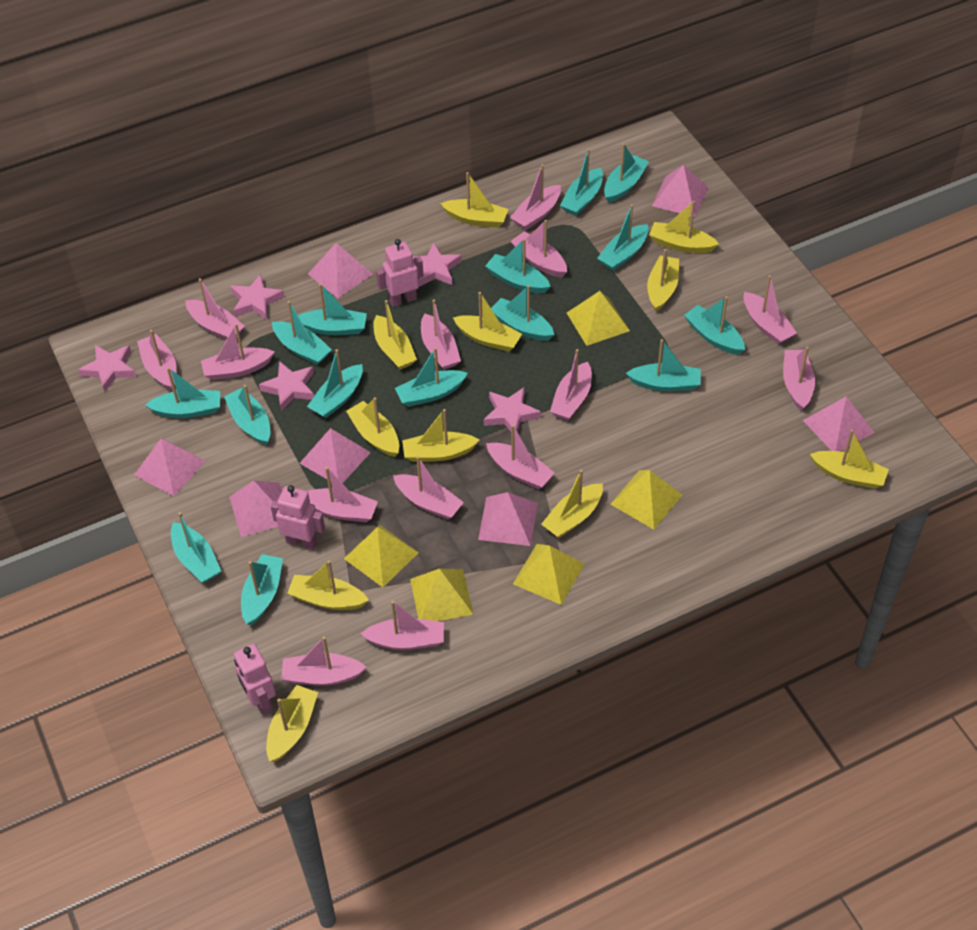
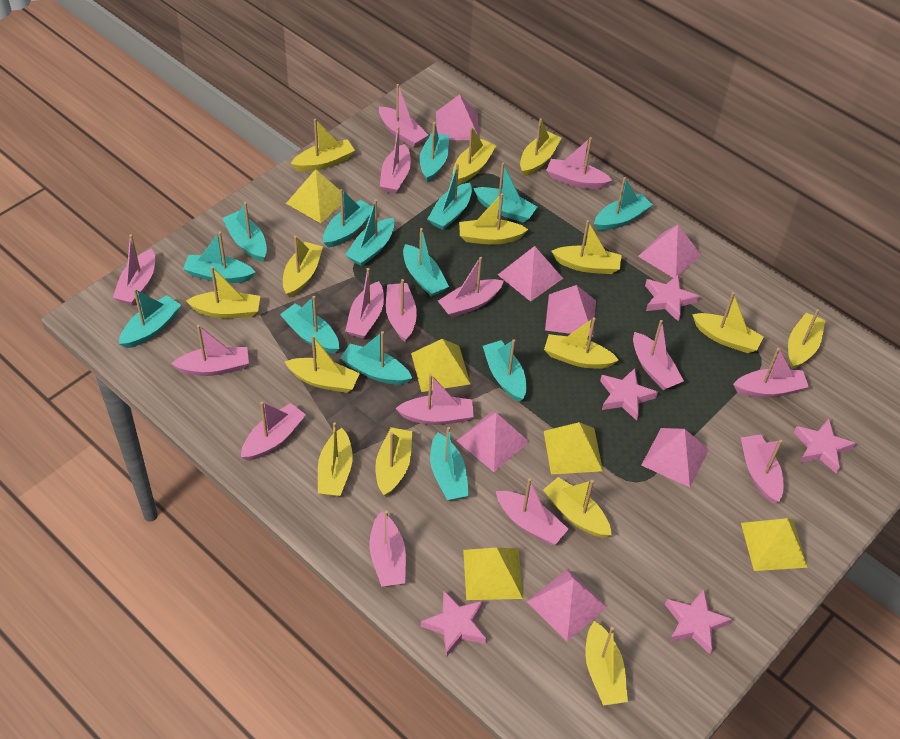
pink boat: [137,330,177,391] [185,278,245,340] [201,323,275,380] [281,636,367,686] [307,467,378,522] [360,601,444,650] [393,456,464,519] [421,299,461,370] [486,425,555,489] [510,164,561,230] [511,220,567,278] [550,349,592,420] [743,275,797,344] [783,346,815,410] = 14 -> [112,234,155,305] [171,325,249,376] [241,402,306,461] [345,268,384,339] [369,511,406,587] [379,84,428,147] [380,126,411,194] [386,279,417,342] [395,374,473,425] [438,257,504,318] [496,478,568,545] [546,137,613,189] [633,320,684,390] [733,348,809,398] [741,434,783,503] = 15
pink robot: [234,644,276,714] [271,485,325,550] [376,239,424,307] = 3 -> none = 0
turquoise boat: [145,367,220,418] [171,512,221,583] [224,385,271,445] [241,554,283,625] [272,301,332,365] [298,283,367,335] [307,349,363,418] [395,347,468,407] [485,239,551,293] [491,285,555,341] [560,149,603,216] [597,204,648,271] [604,143,649,203] [626,339,701,391] [684,296,745,355] = 15 -> [119,289,181,348] [183,231,255,283] [223,202,267,262] [280,296,339,354] [323,189,372,248] [340,331,412,385] [345,199,394,266] [403,228,449,297] [420,122,449,182] [428,164,472,230] [430,427,469,501] [473,163,537,223] [483,339,526,402] [594,177,653,231] = 14
yellow boat: [266,685,318,762] [287,560,369,610] [346,397,399,457] [373,300,417,370] [402,409,479,462] [440,172,508,228] [453,292,522,352] [541,470,603,538] [647,249,679,312] [649,201,719,253] [810,429,889,489] = 11 -> [186,266,260,318] [283,236,323,297] [285,335,360,393] [290,119,355,172] [318,422,353,497] [375,427,412,497] [453,126,496,184] [459,193,528,245] [520,118,562,176] [543,477,612,538] [544,317,619,369] [552,220,622,274] [585,621,628,705] [692,292,764,353] [788,309,825,369] = 15

